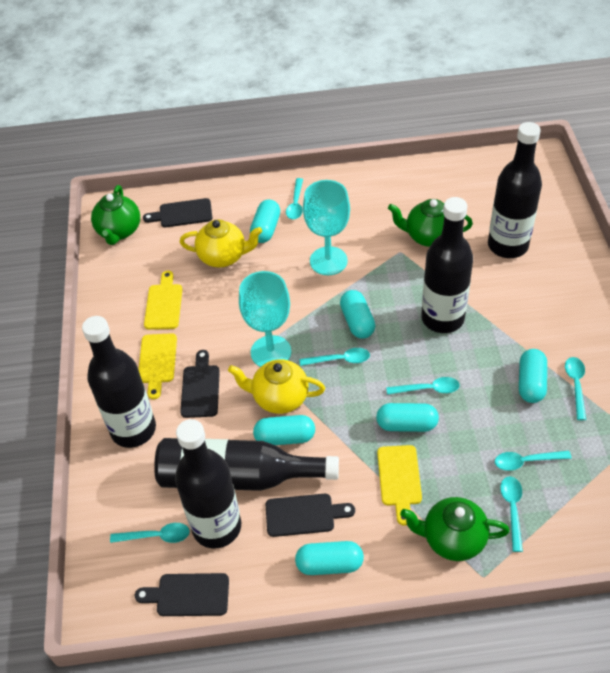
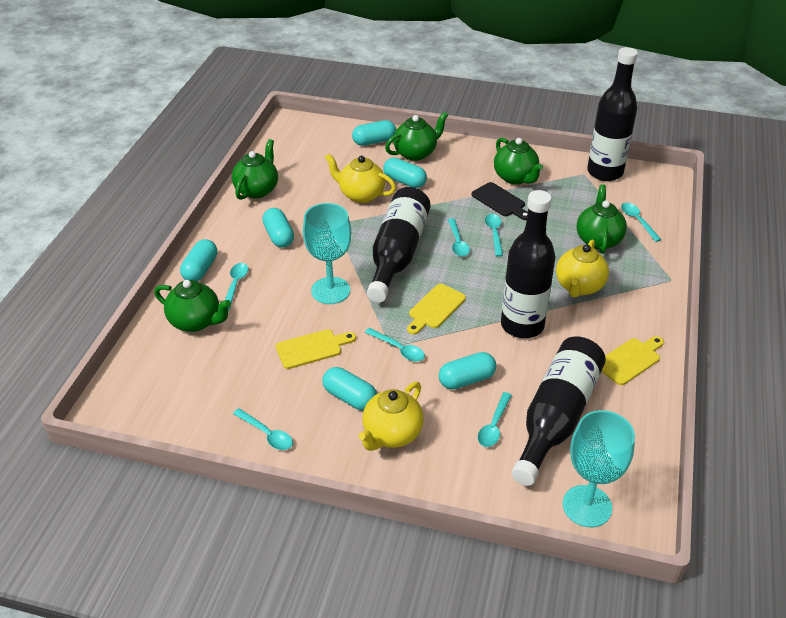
black bottle: [82,316,156,448] [154,438,339,491] [175,419,241,548] [421,197,473,333] [488,122,542,258] = 5 -> [367,187,431,303] [501,190,556,338] [511,337,606,486] [587,47,638,181] = 4
black cutting board: [135,573,229,616] [143,198,212,227] [180,350,220,418] [266,494,355,537] = 4 -> [471,182,528,220] = 1
green teapot: [91,185,140,245] [388,199,473,247] [400,497,510,561] = 3 -> [155,280,231,332] [232,139,278,200] [385,112,448,161] [494,138,543,185] [577,184,627,254] = 5
yellow teapot: [180,219,262,268] [228,359,325,414] = 2 -> [325,154,396,203] [359,382,424,451] [556,240,609,298] = 3

